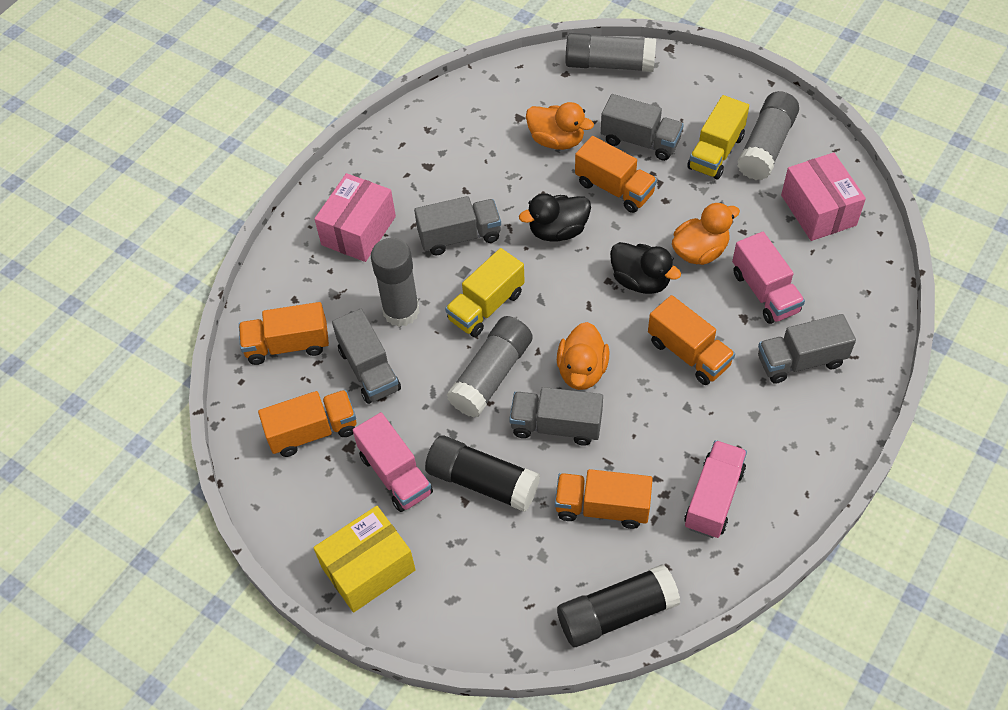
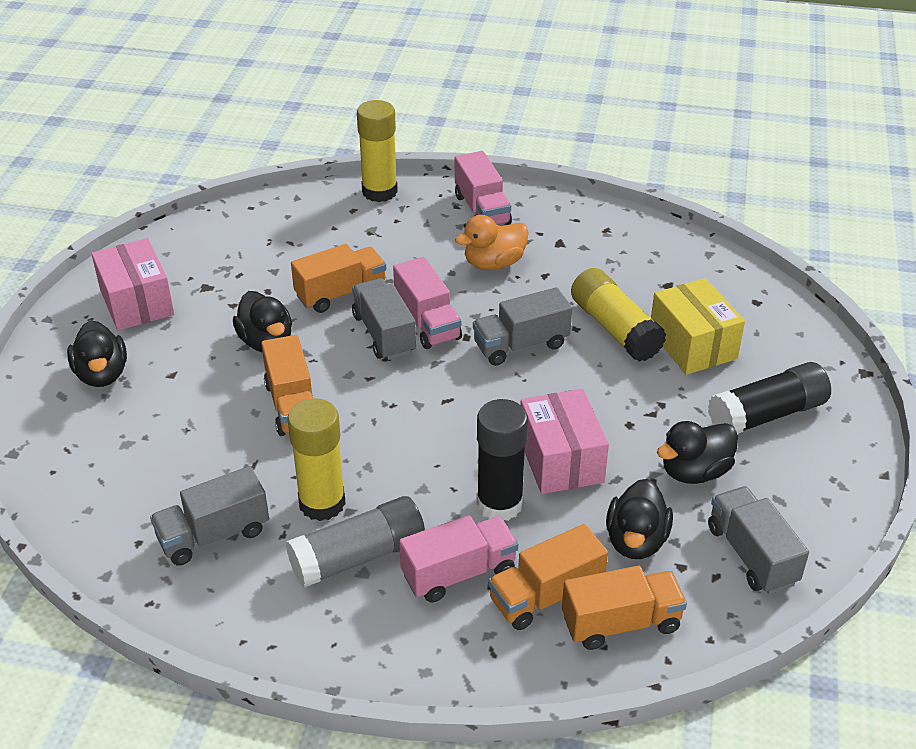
black duck: [519,193,591,242] [610,242,681,294] = 2 -> [67,320,127,387] [233,291,292,352] [606,479,673,559] [657,421,738,484] = 4
grey glue stick: [371,238,420,327] [447,316,533,417] [565,33,656,72] [737,91,799,180] = 4 -> [286,496,425,588] = 1
grey truck: [332,309,401,404] [414,196,501,255] [509,387,603,446] [601,94,684,161] [758,314,856,384] = 5 -> [150,466,269,566] [352,278,416,360] [473,287,572,366] [708,486,809,594] = 4
orange duck: [526,102,594,150] [557,322,610,390] [672,202,740,265] = 3 -> [455,215,529,270] = 1
orange truck: [239,302,329,365] [258,390,356,457] [555,469,653,529] [575,136,657,213] [648,295,735,385] = 5 -> [261,335,313,436] [291,244,386,313] [488,524,608,630] [562,566,687,650] = 4
yellow glue stick: none = 0 -> [287,398,346,521] [357,100,398,202] [571,268,666,362] = 3
yellow truck: [445,248,525,337] [687,95,749,179] = 2 -> none = 0

